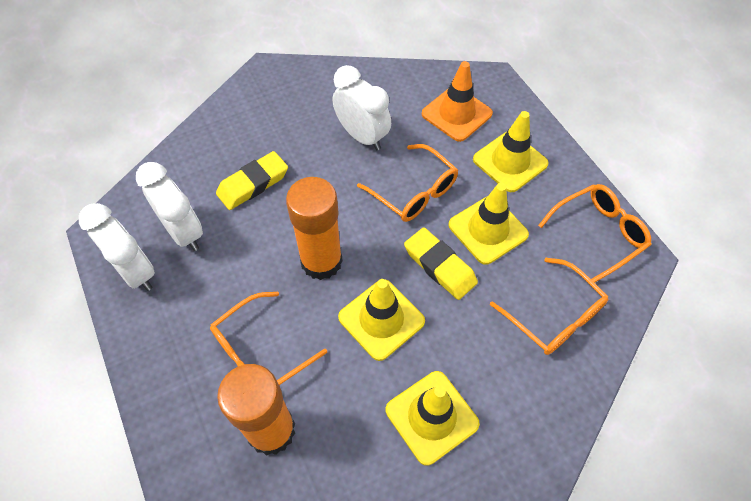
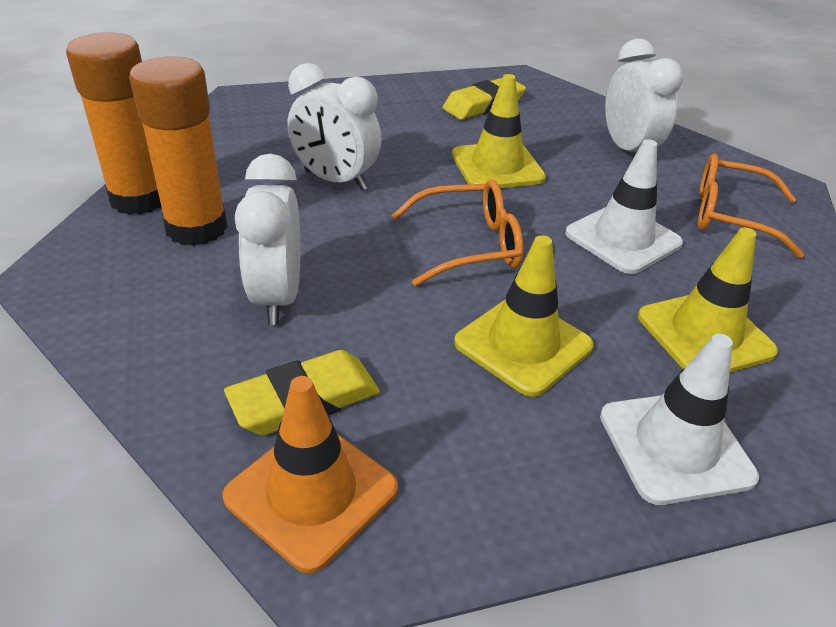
orange glasses: [210,292,327,385] [357,144,458,222] [490,258,608,355] [538,184,652,283] = 4 -> [392,180,523,286] [698,154,804,258] = 2
white traffic cone: none = 0 -> [565,139,683,274] [600,334,759,505] = 2
yellow traffic cone: [338,279,425,361] [386,371,480,466] [448,183,529,265] [473,111,549,192] = 4 -> [452,74,546,188] [454,235,593,397] [638,228,778,372] = 3

